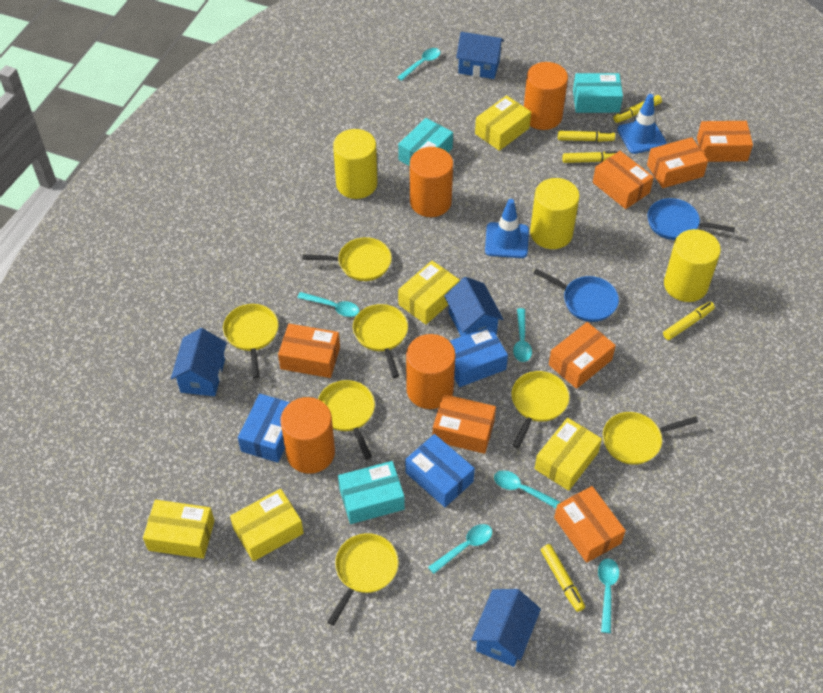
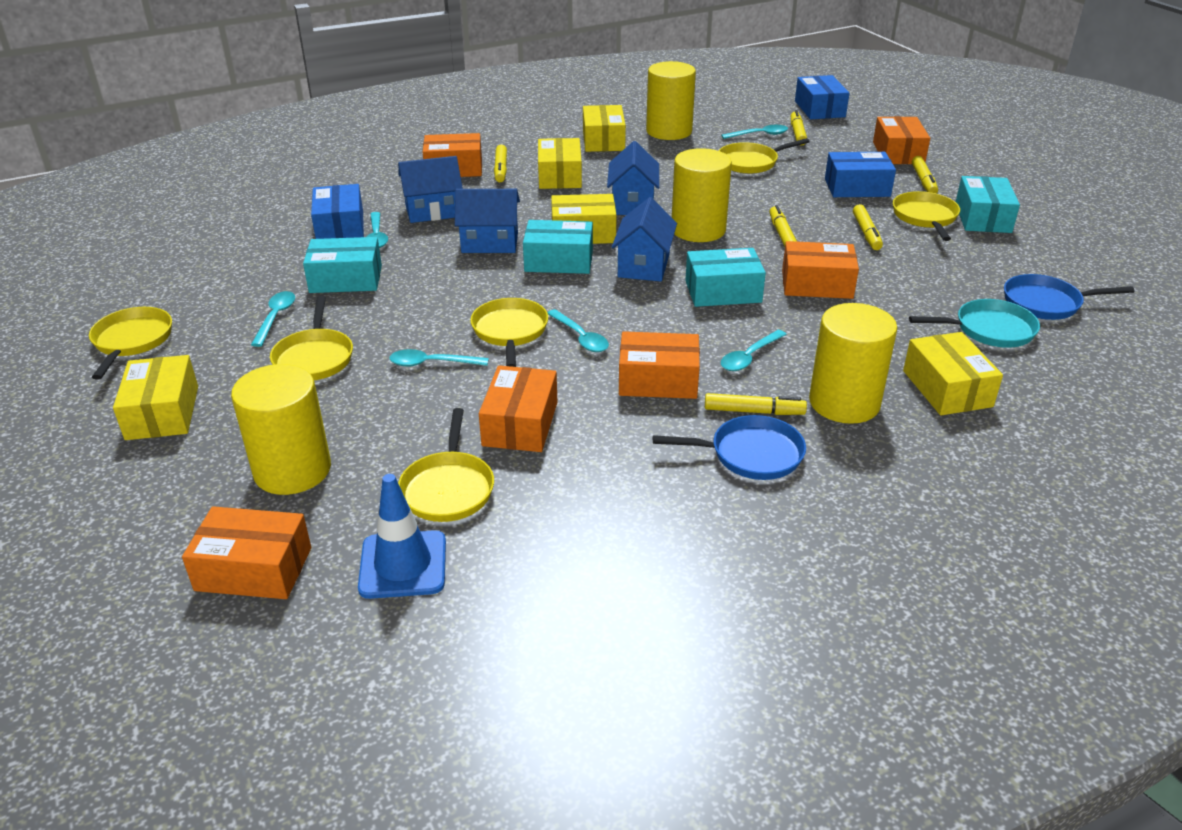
blue traffic cone: [485,199,529,258] [617,94,667,154] = 2 -> [358,474,446,599] = 1
orange box: [278,324,340,378] [433,394,496,454] [549,322,616,389] [554,486,626,563] [593,151,654,209] [647,137,708,188] [697,121,753,162] = 7 -> [182,506,311,599] [423,133,482,177] [479,365,557,452] [619,331,700,399] [782,241,859,299] [873,116,930,164] = 6
orange cylinder: [281,397,335,474] [406,334,456,409] [410,147,453,217] [524,62,568,130] = 4 -> none = 0
turquoise box: [338,461,405,524] [398,118,453,166] [573,73,623,113] = 3 -> [303,237,382,293] [523,220,593,274] [685,248,766,307] [956,176,1020,233] = 4
turquoise pan: none = 0 -> [909,299,1040,348] = 1
yellow cylinder: [333,129,378,199] [530,178,580,249] [664,229,721,302] = 3 -> [231,364,331,495] [646,61,696,140] [672,148,732,242] [809,303,897,424] = 4
yellow marker: [541,544,585,612] [558,131,615,142] [562,151,617,163] [613,95,662,123] [663,302,715,340] = 5 -> [494,145,507,182] [705,393,807,415] [769,205,797,247] [791,110,807,145] [853,204,883,250] [912,156,938,194] = 6
yellow pan: [223,304,279,379] [303,237,392,281] [318,380,375,460] [327,533,399,626] [353,304,408,378] [511,371,569,448] [603,412,698,465] = 7 -> [89,307,172,380] [270,296,353,380] [398,408,494,522] [470,298,548,367] [719,138,810,174] [893,191,960,241] = 6

